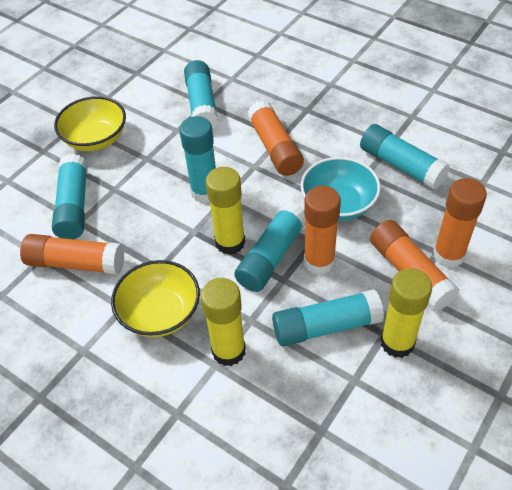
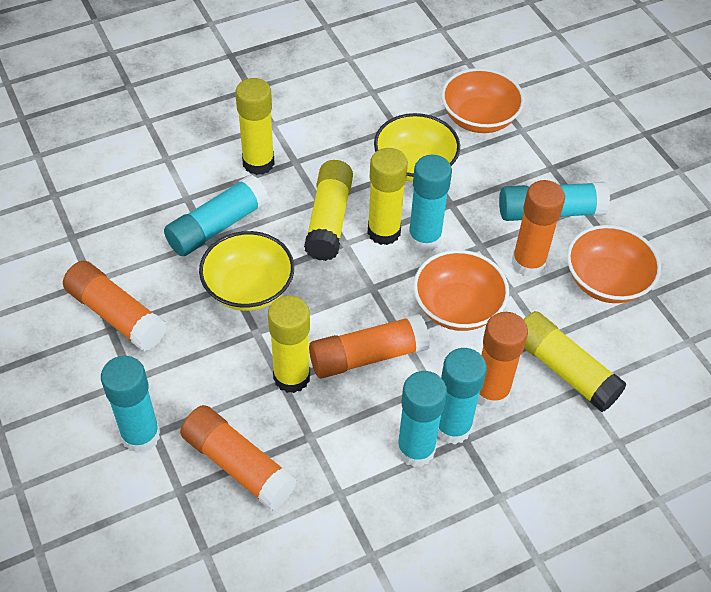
orange bowl: none = 0 -> [414,250,509,331] [441,68,525,133] [567,225,661,303] = 3
turquoise bowl: [301,157,381,221] = 1 -> none = 0
yellow glue stick: [201,278,246,366] [206,167,245,255] [381,268,432,358] = 3 -> [235,78,275,175] [268,296,310,393] [304,160,353,261] [368,148,408,245] [523,311,627,412] = 5

